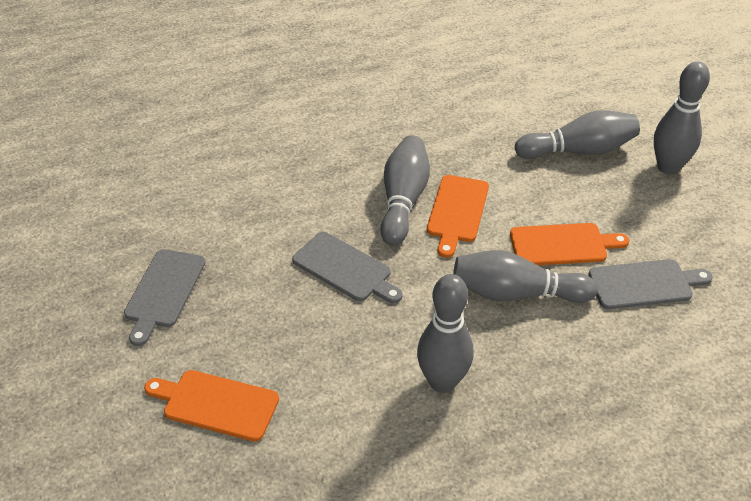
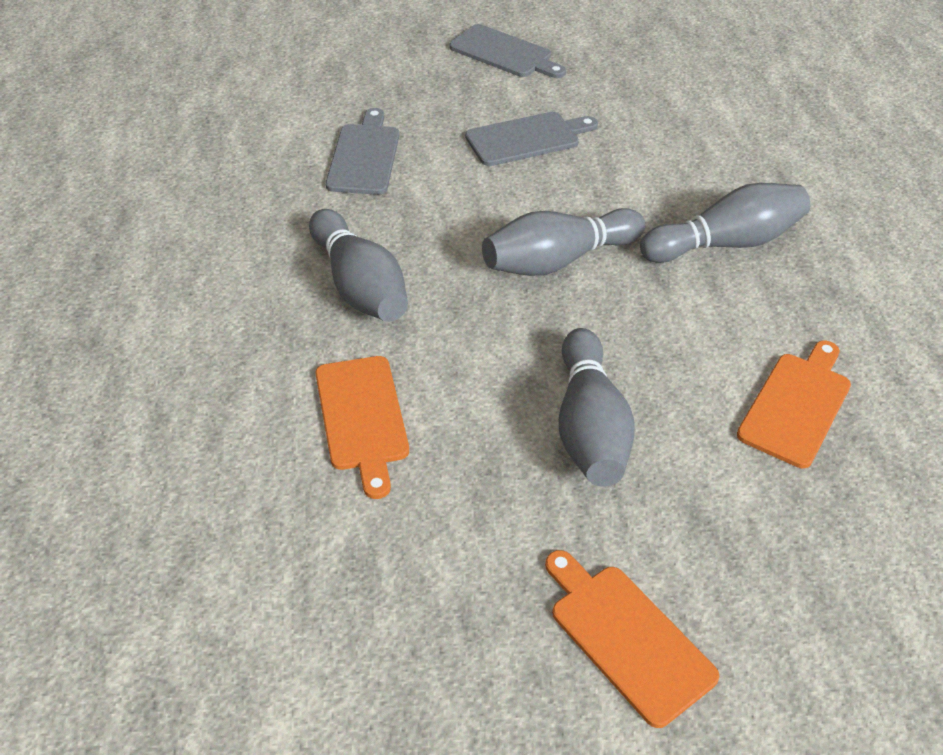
grey bowling pin: [380,135,430,246] [417,274,473,393] [453,250,598,303] [515,110,640,159] [654,61,710,175] = 5 -> [309,209,408,322] [482,208,645,276] [559,328,635,487] [640,183,810,263] = 4

